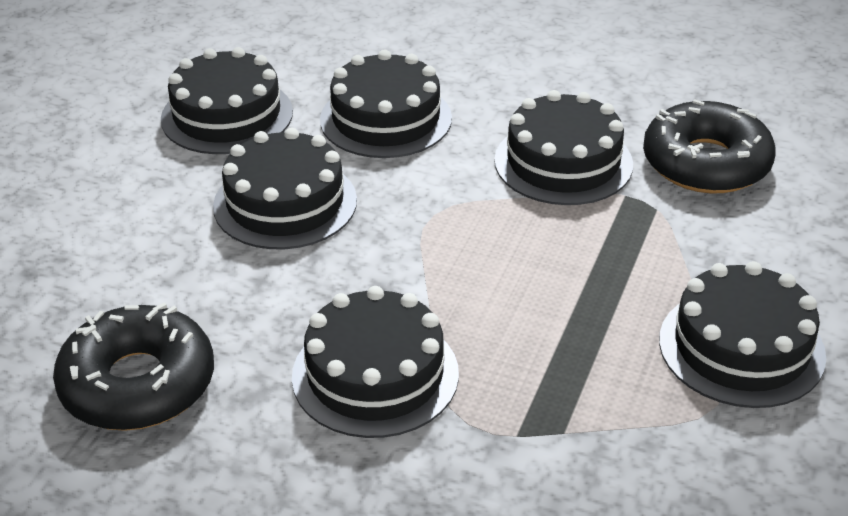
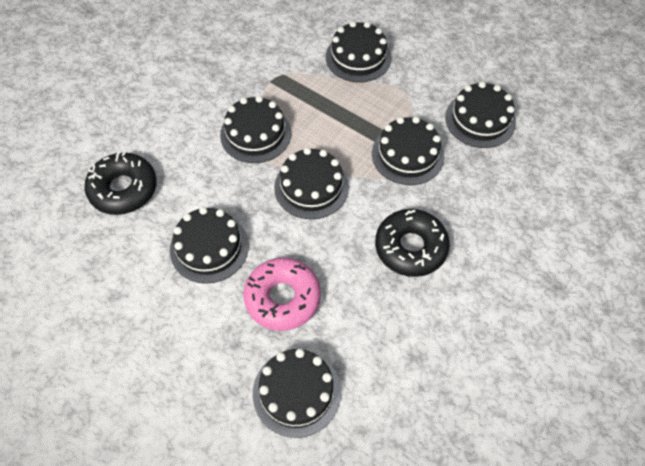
black cake: [161,47,293,154] [213,128,357,249] [292,286,459,438] [320,50,452,158] [494,90,633,205] [659,261,826,408] = 6 -> [170,207,249,284] [220,96,291,163] [253,349,341,438] [274,148,349,219] [326,21,391,82] [372,117,444,185] [445,81,516,148] = 7
pink donut: none = 0 -> [243,258,321,331] = 1

